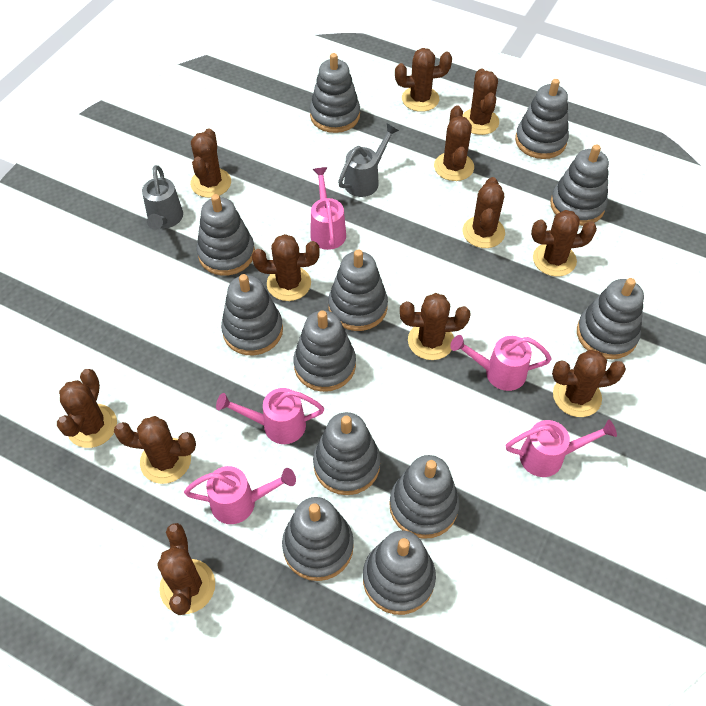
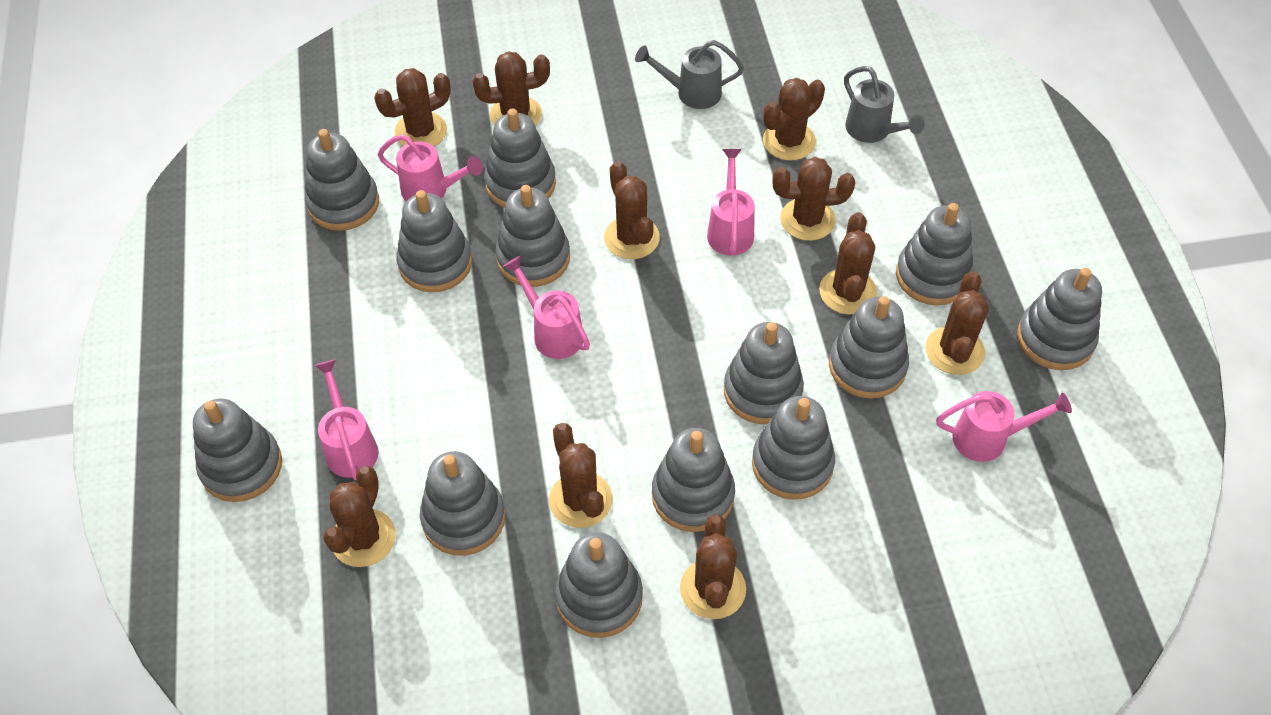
brown cactus: [57,369,117,448] [114,416,196,484] [157,523,215,615] [190,128,231,198] [252,234,320,301] [395,48,452,112] [400,293,471,360] [434,106,474,181] [463,68,499,135] [463,177,505,248] [531,210,597,276] [552,350,626,417] = 12 -> [323,466,396,567] [374,68,451,147] [473,51,550,126] [549,423,613,528] [604,161,660,259] [680,515,746,619] [763,78,825,161] [772,157,855,241] [819,212,877,314] [926,271,989,375] = 10
grey stacking toy: [197,194,255,276] [221,274,283,355] [282,497,354,581] [293,310,356,392] [310,53,360,133] [313,412,381,495] [328,249,388,331] [363,531,436,615] [389,455,459,539] [515,79,569,159] [550,145,609,226] [577,278,644,359] = 12 -> [193,399,282,502] [305,129,379,231] [397,190,472,292] [420,451,506,556] [484,108,556,208] [496,185,570,287] [555,532,643,638] [652,428,735,532] [724,322,804,424] [752,396,835,500] [829,296,909,399] [896,203,974,305] [1017,268,1102,370] = 13

